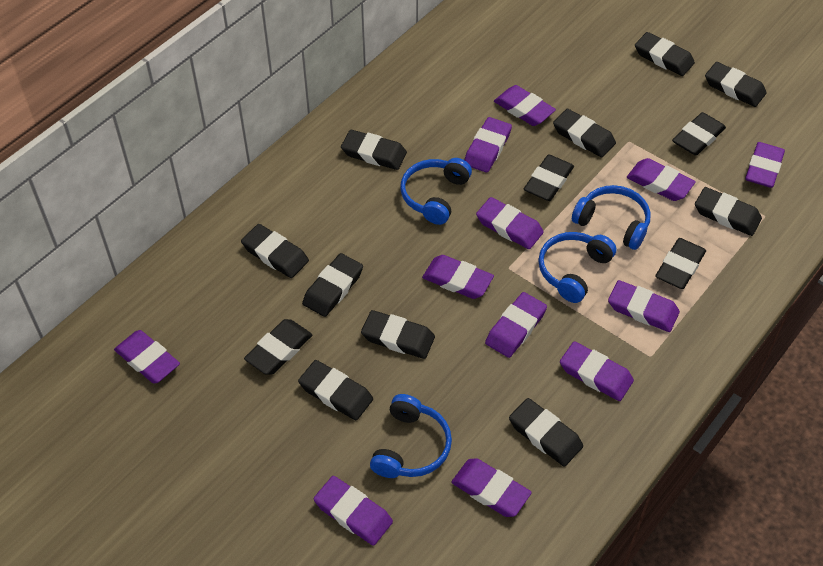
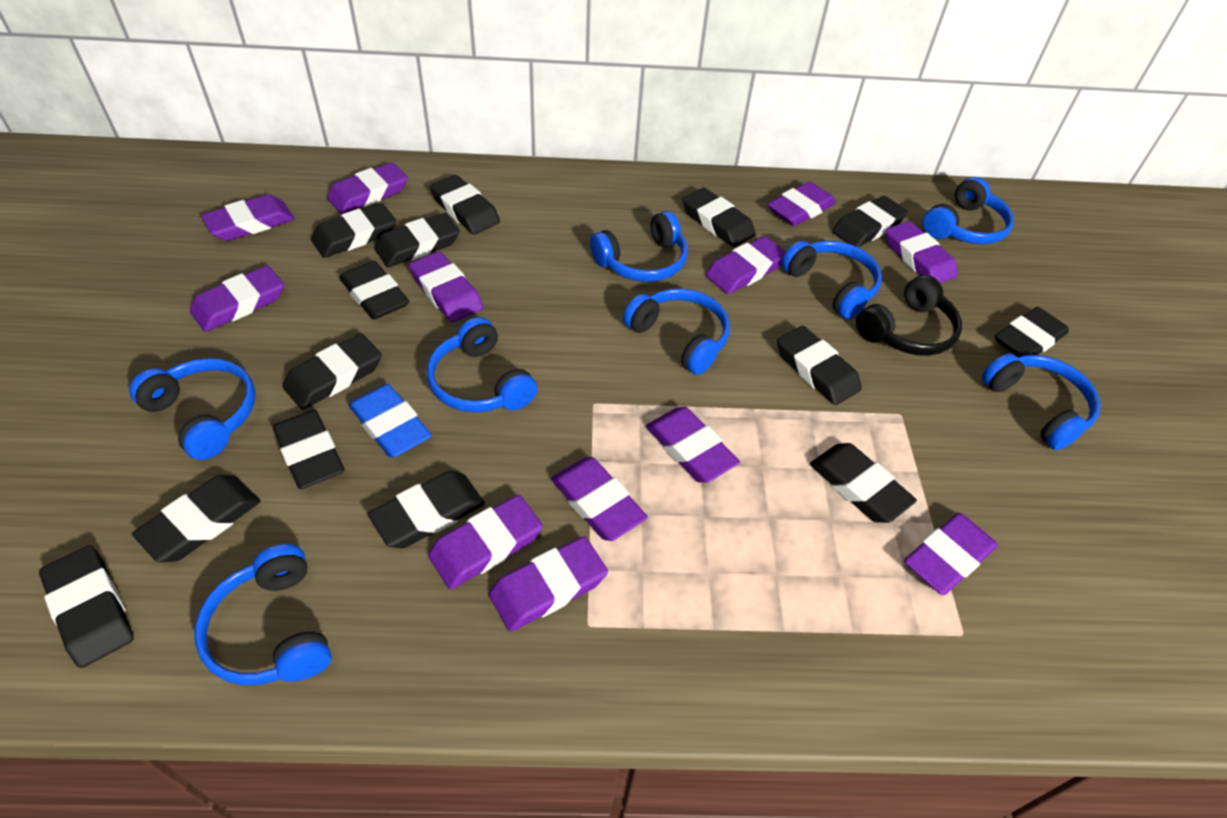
black headphones: none = 0 -> [856,275,962,356] = 1
blue eraser: none = 0 -> [349,384,432,458] = 1
blue headphones: [370,394,452,478] [401,158,472,225] [538,232,616,303] [572,185,651,250] = 4 -> [129,358,256,460] [195,544,332,685] [427,317,538,413] [590,211,688,282] [623,288,730,375] [781,241,882,319] [923,177,1014,244] [982,354,1100,450] = 8

